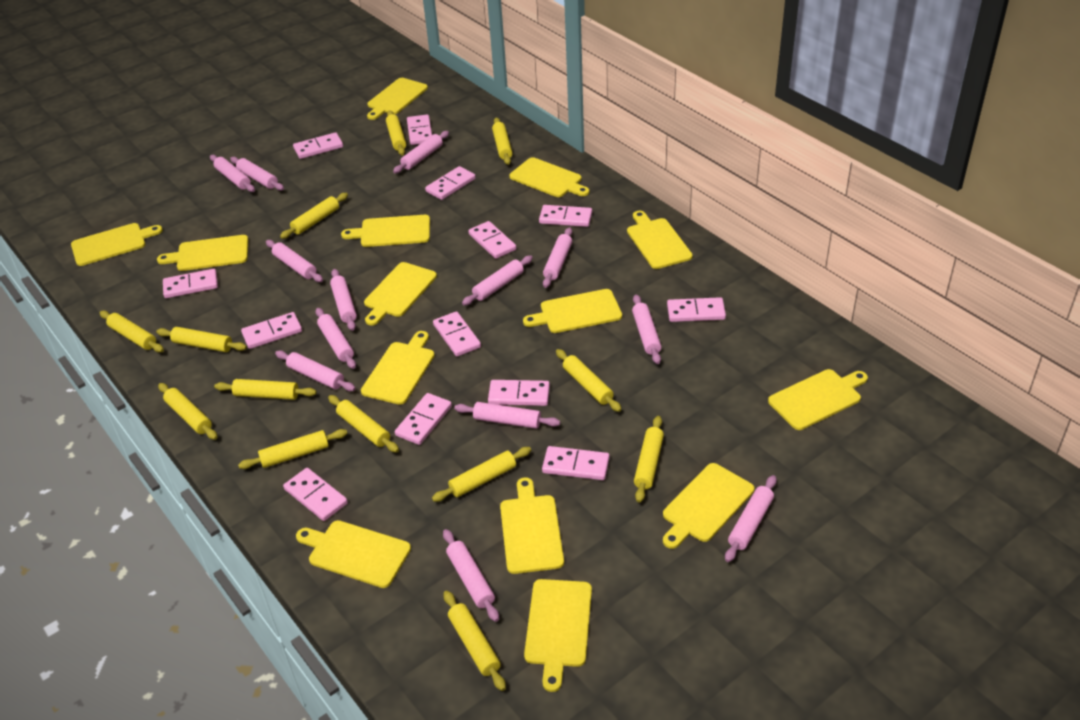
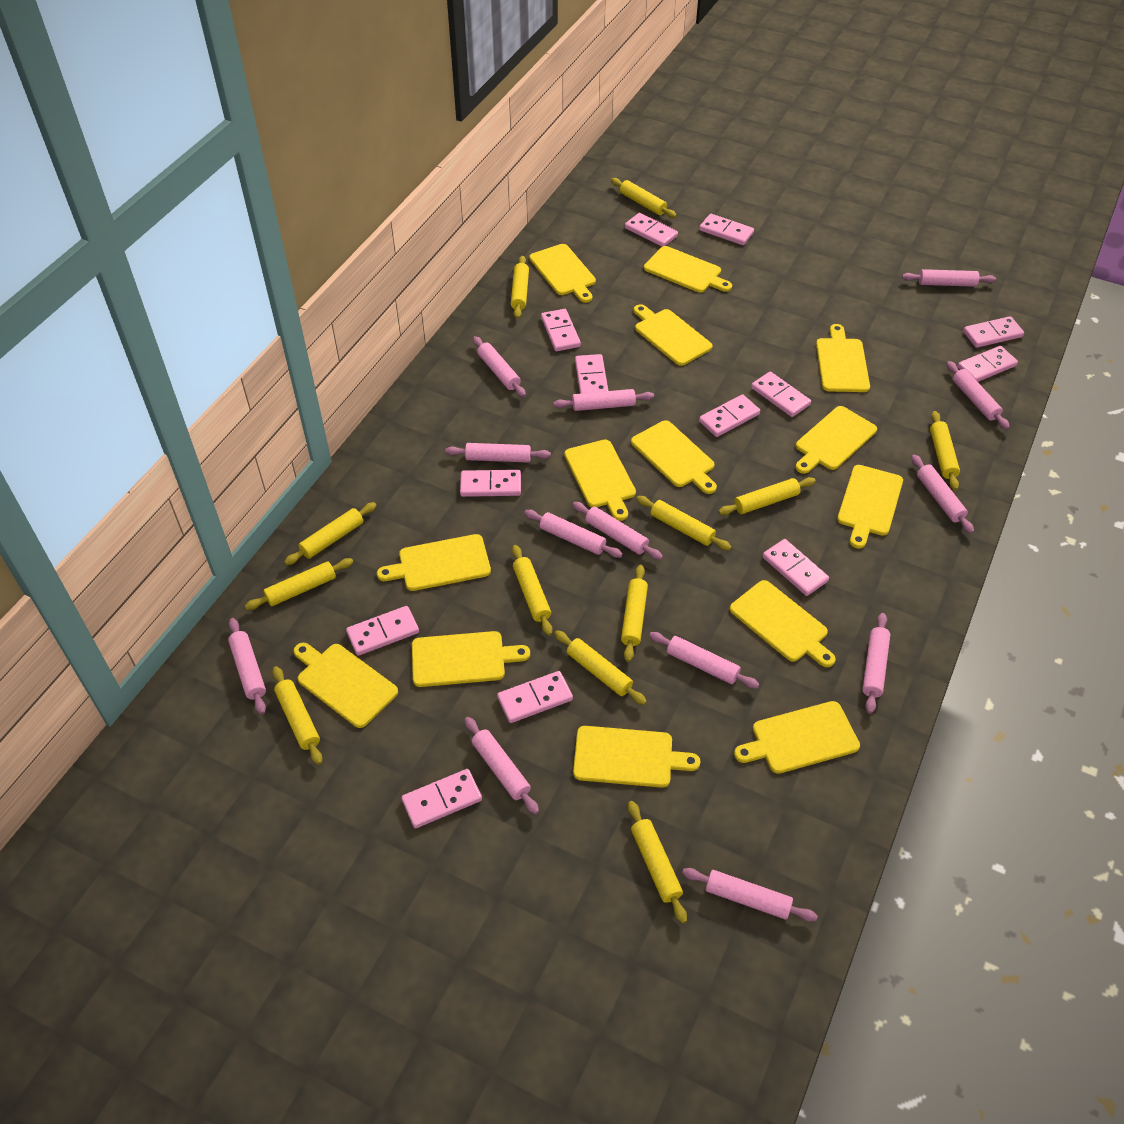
yellow rolling pin: [100,311,164,352] [156,327,247,352] [158,383,218,440] [214,379,317,400] [238,429,348,469] [280,193,348,239] [328,395,399,453] [386,110,406,156] [432,447,531,502] [444,591,506,691] [492,118,512,165] [556,349,622,412] [634,416,664,503] = 13 -> [245,558,353,610] [272,666,323,765] [284,502,377,565] [511,256,529,319] [512,545,553,636] [554,630,647,705] [611,178,677,218] [621,565,648,662] [628,801,687,924] [636,496,731,550] [718,477,816,515] [930,411,960,491] = 12

